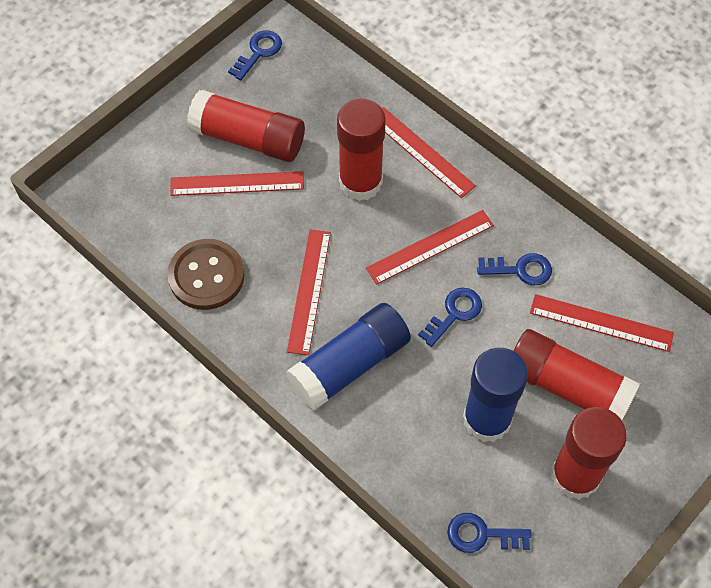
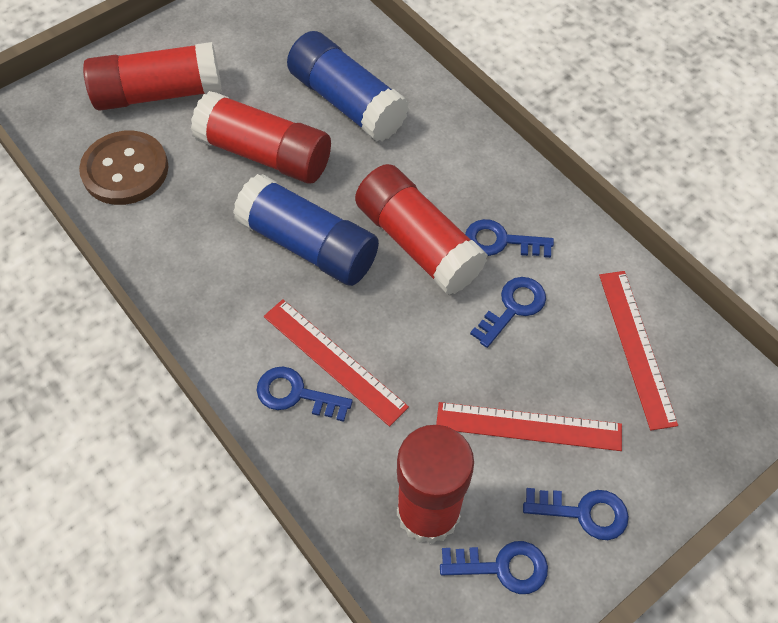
blue key: [228,30,282,80] [418,288,482,347] [447,513,532,553] [477,253,552,285] = 4 -> [257,367,353,422] [440,541,548,594] [465,219,554,258] [470,277,546,348] [523,488,629,540] = 5
red ruler: [170,171,304,196] [287,229,331,355] [366,210,494,285] [382,107,476,198] [530,294,674,352] = 5 -> [264,299,409,427] [436,402,622,451] [599,271,678,431] = 3

